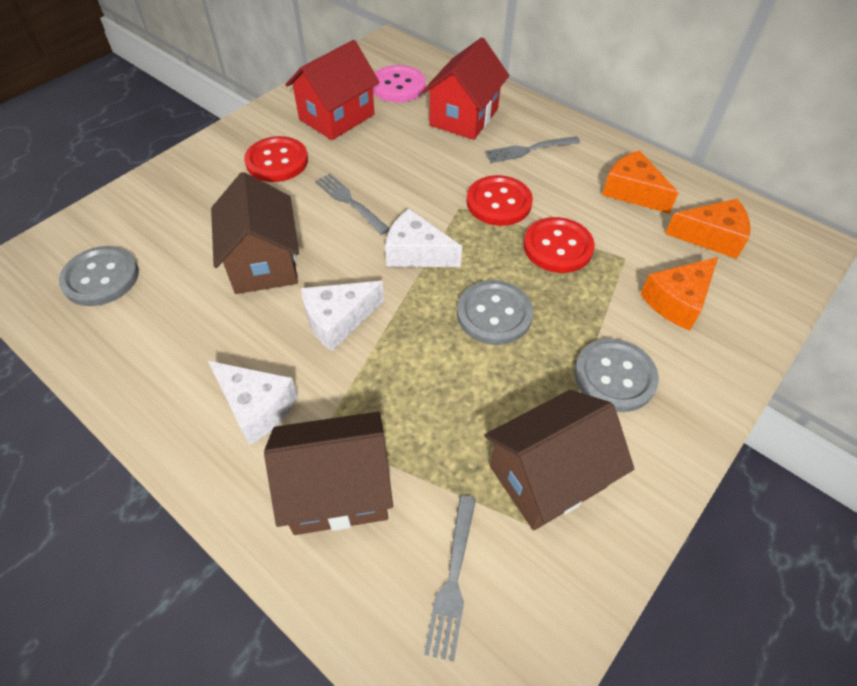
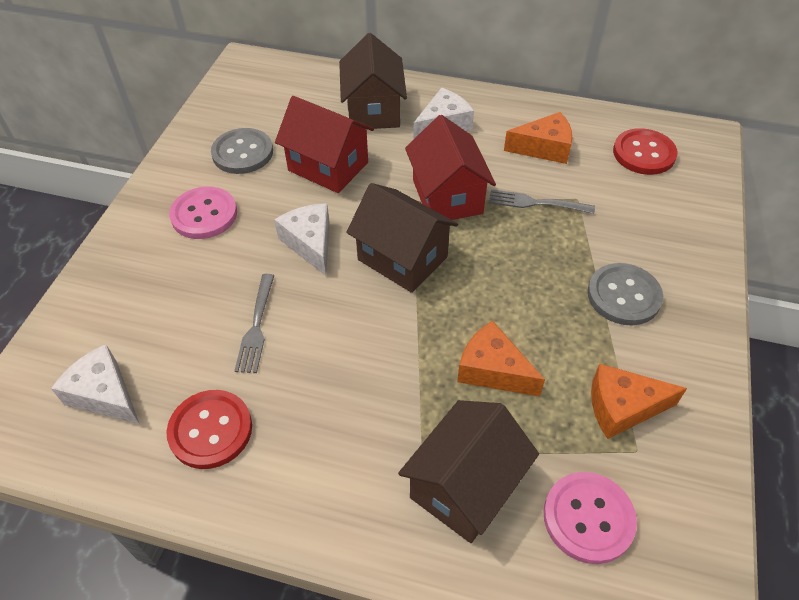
grey button: [59,246,139,306] [457,280,533,345] [574,338,659,412] = 3 -> [211,128,273,174] [587,263,663,325] = 2
grey fork: [315,173,390,235] [424,495,476,661] [485,136,580,163] = 3 -> [234,274,275,373] [489,189,595,214] = 2
pink button: [373,65,426,102] = 1 -> [169,187,237,239] [544,472,637,564] = 2
red button: [244,136,308,182] [467,175,533,226] [523,217,595,273] = 3 -> [166,390,252,469] [613,128,678,175] = 2

